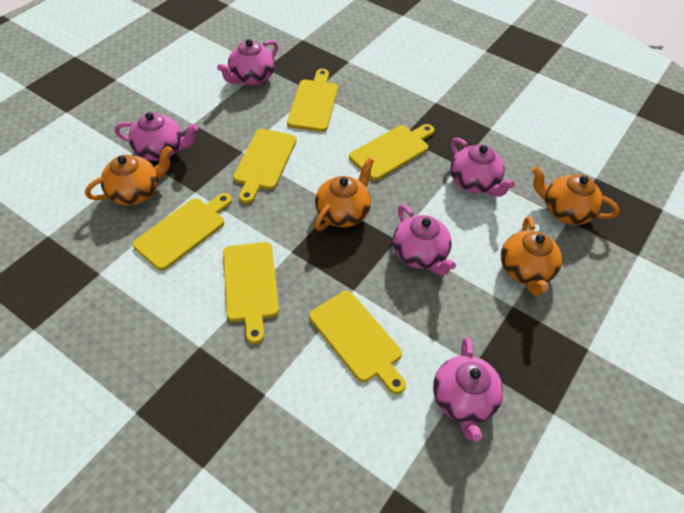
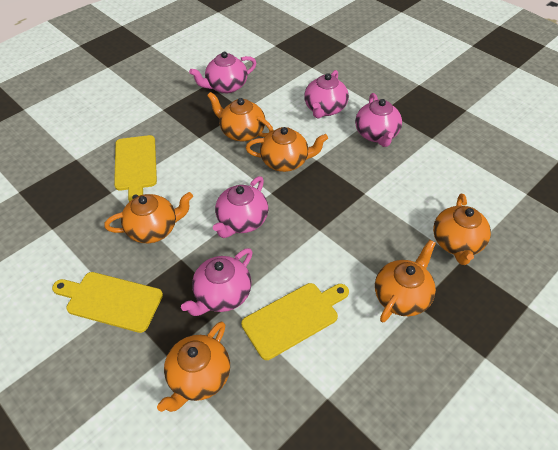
orange teapot: [85,146,172,205] [315,158,374,231] [501,216,562,296] [532,166,620,225] = 4 -> [104,192,193,243] [157,321,230,412] [207,92,274,141] [246,127,328,172] [375,240,436,322] [433,194,491,265] = 6
yellow cutting board: [133,193,232,271] [223,242,279,344] [233,129,296,204] [287,69,338,132] [309,291,406,394] [349,124,434,180] = 6 -> [52,272,163,333] [114,135,157,202] [241,283,349,360] = 3

